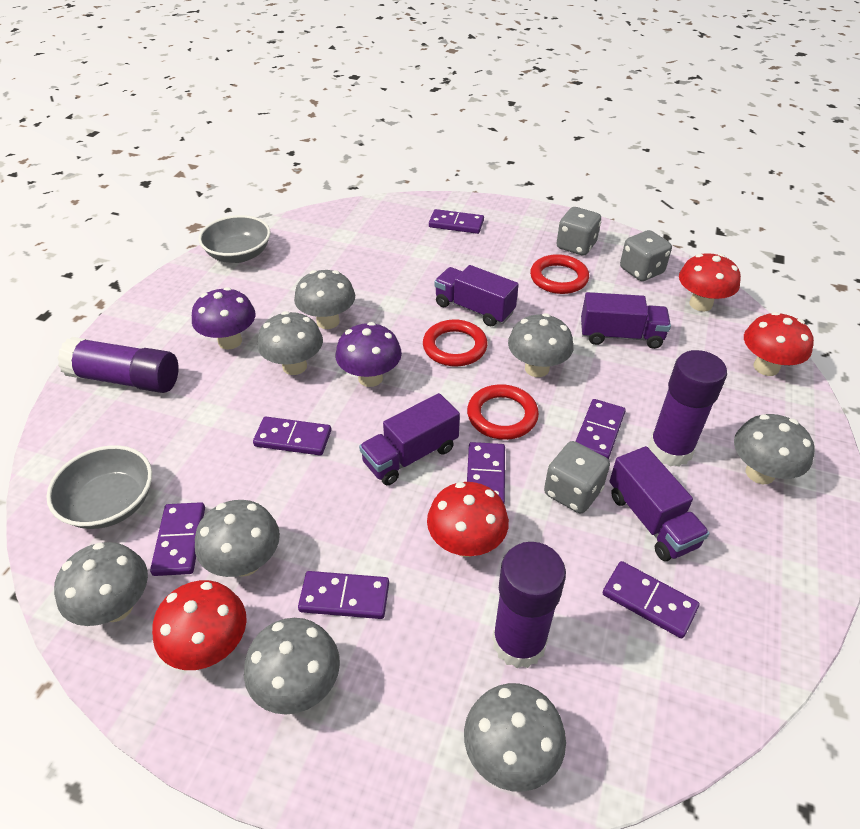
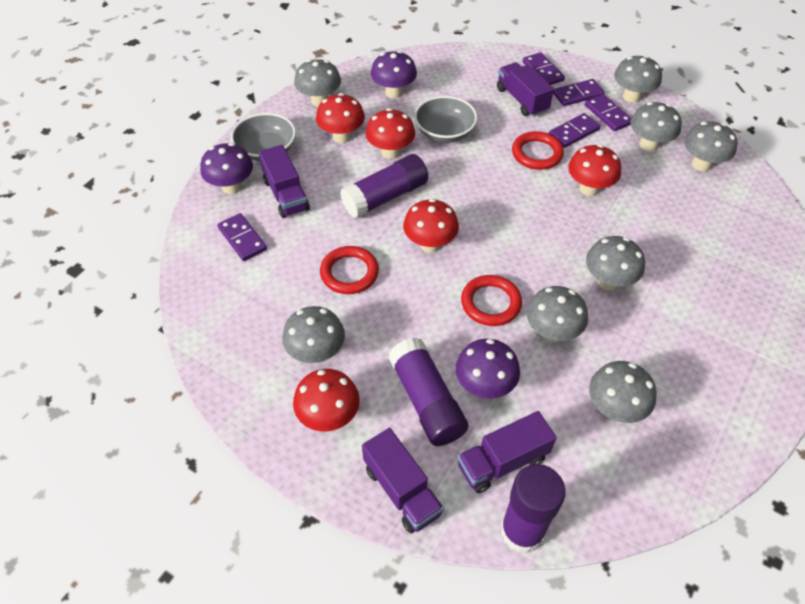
grey dice: [544,441,610,513] [556,207,601,255] [620,230,672,281] = 3 -> none = 0
purple domino: [150,502,205,576] [253,417,331,456] [298,571,389,619] [429,209,484,234] [467,442,505,503] [575,399,626,459] [603,561,700,638] = 7 -> [217,213,267,261] [523,52,565,85] [549,113,601,148] [553,79,605,106] [585,94,631,131] = 5
purple mushroom: [192,287,255,350] [335,322,402,387] = 2 -> [200,143,253,194] [371,51,417,98] [456,339,520,398] = 3
red mushroom: [152,580,247,670] [427,482,509,557] [679,253,741,312] [744,312,814,376] = 4 -> [293,369,360,432] [316,93,365,143] [365,108,415,159] [403,199,459,253] [568,144,621,196] = 5

